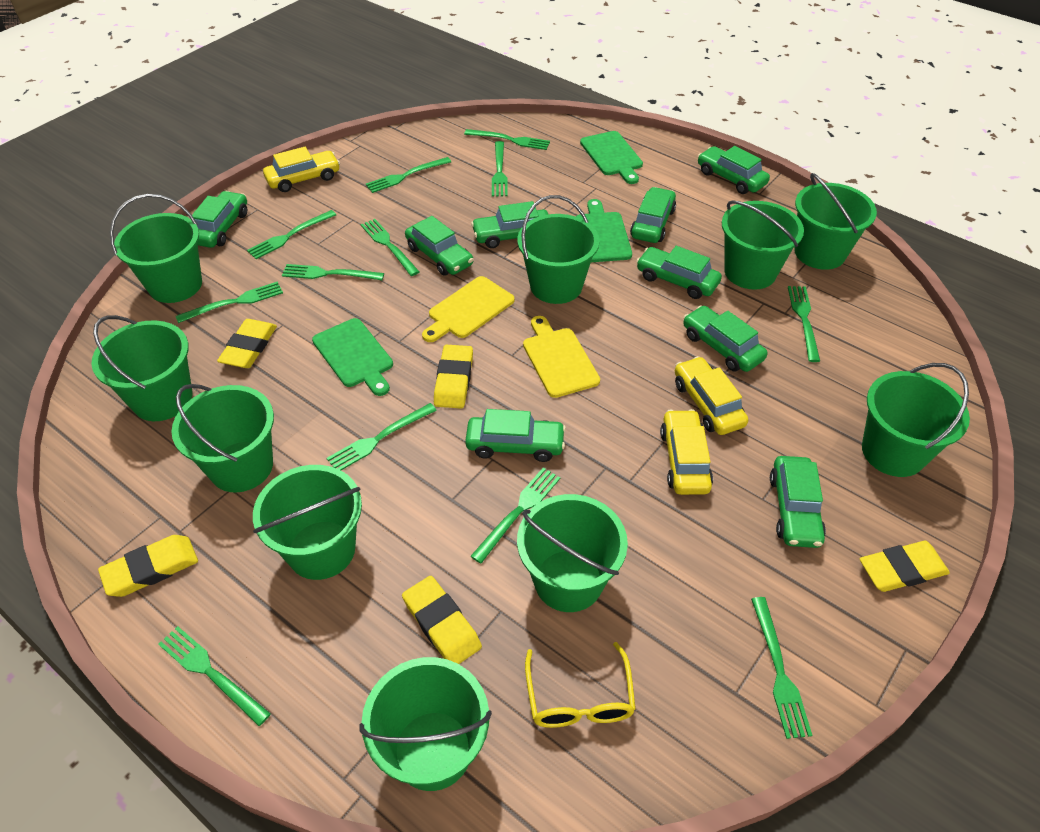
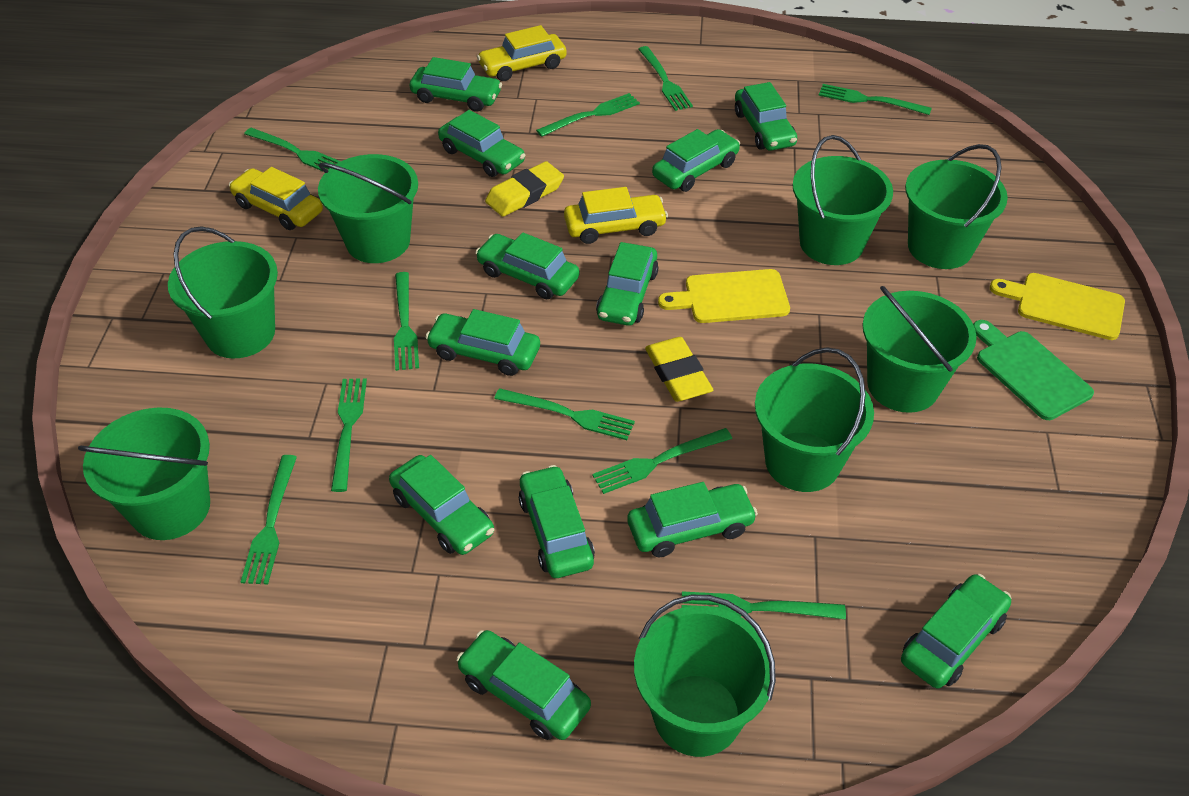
green bucket: [91,315,192,421] [110,194,202,303] [172,384,274,492] [253,465,362,580] [359,657,492,791] [517,195,599,304] [517,494,628,612] [722,200,804,290] [795,173,877,270] [862,363,970,477] = 10 -> [78,407,210,540] [168,226,278,358] [318,154,418,263] [634,595,776,757] [755,347,874,492] [792,135,893,265] [862,286,977,413] [905,144,1008,269] = 8
green car: [192,191,247,248] [405,216,474,276] [465,409,566,462] [471,201,548,248] [630,187,676,243] [636,246,722,299] [683,305,767,372] [698,146,770,194] [770,456,826,548] = 9 -> [389,455,494,555] [410,57,502,112] [425,309,540,376] [438,110,526,177] [456,630,591,740] [475,232,579,299] [519,465,595,578] [596,242,659,326] [627,482,758,558] [652,129,740,192] [735,82,797,151] [901,574,1011,689] = 12
green cutting board: [312,318,393,396] [576,199,632,262] [580,131,643,184] = 3 -> [973,320,1094,420] = 1
green fork: [158,626,271,726] [176,281,283,323] [247,210,336,259] [282,264,384,280] [327,403,437,470] [361,219,419,276] [366,157,451,193] [464,129,550,150] [470,468,561,564] [492,141,508,197] [751,597,812,739] [788,286,820,362] = 12 -> [241,455,297,584] [244,128,341,171] [331,378,367,492] [394,272,419,371] [494,388,635,440] [536,93,640,137] [592,428,732,494] [638,46,693,111] [682,591,846,620] [818,84,932,115] = 10
yellow eraser: [98,535,198,597] [217,319,277,368] [402,576,482,664] [434,345,473,409] [860,541,950,592] = 5 -> [485,161,564,217] [645,337,713,402] = 2
yellow glasses: [525,642,636,728] = 1 -> none = 0

